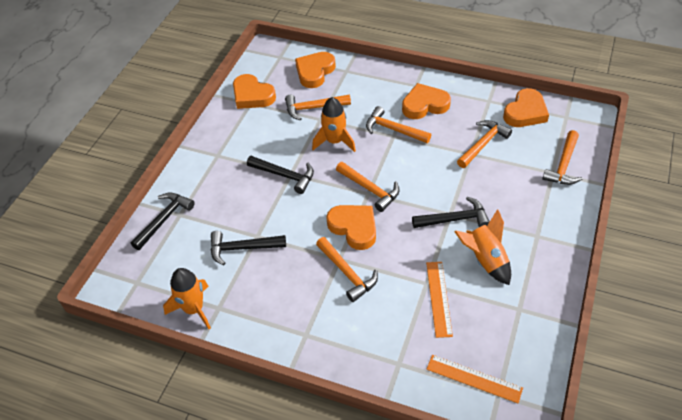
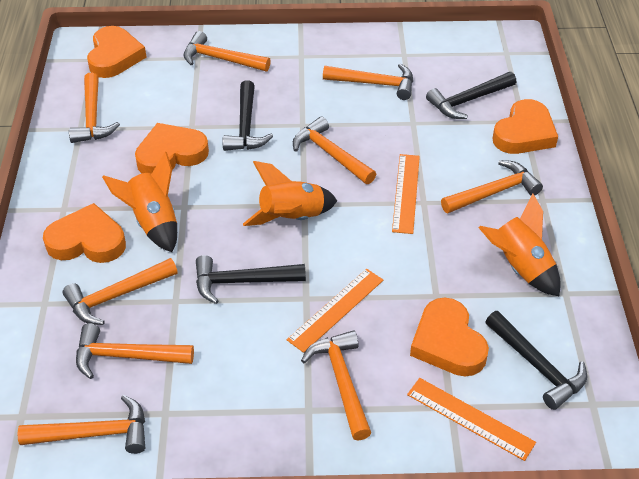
orange hammer: [285,95,351,120] [316,237,378,302] [336,162,400,212] [366,106,431,143] [457,120,512,168] [542,130,582,185] = 6 -> [18,395,145,454] [63,258,178,325] [69,73,120,143] [76,323,194,379] [184,31,271,71] [293,116,376,184] [301,330,371,441] [323,64,413,100] [441,160,543,213] = 9
orange ruler: [426,262,453,338] [427,355,523,404] = 2 -> [287,269,383,353] [392,154,420,234] [407,378,536,461] = 3

